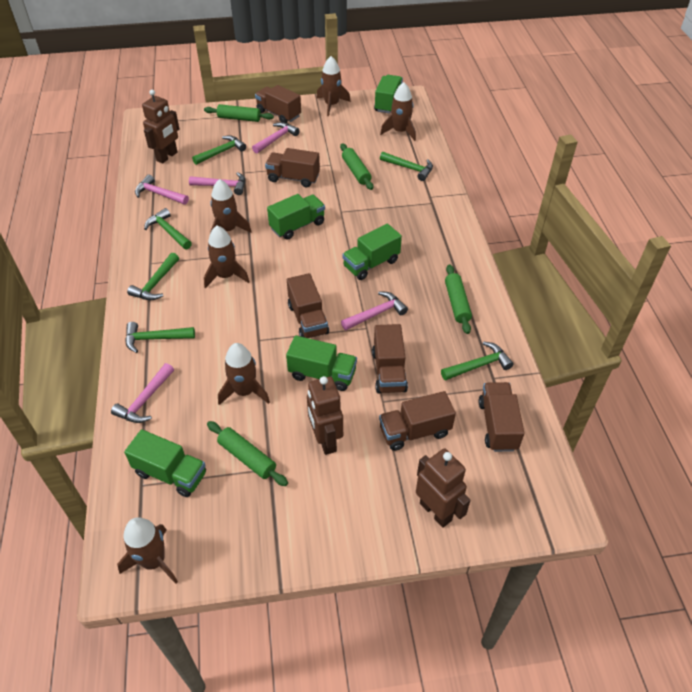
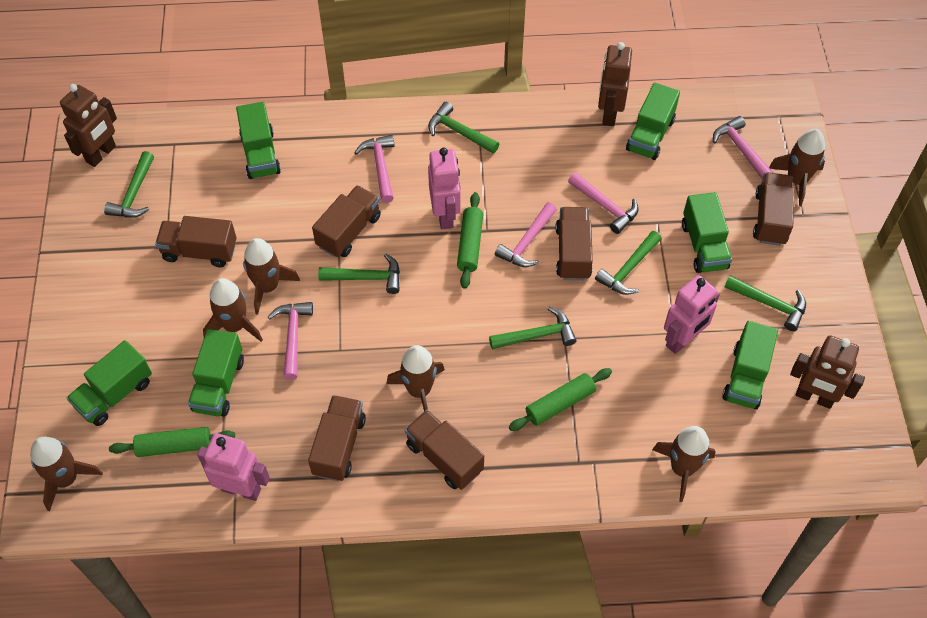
green rolling pin: [204,104,274,122] [207,421,288,486] [340,143,373,190] [445,264,472,334] = 4 -> [109,427,235,457] [457,192,483,289] [509,368,612,431] = 3
green truck: [124,429,206,497] [267,194,325,240] [286,336,357,391] [342,224,402,280] [374,75,403,114] = 5 -> [67,340,152,426] [188,329,244,417] [236,102,281,179] [626,83,680,160] [682,192,732,273] [722,321,778,409] = 6
pink robot: none = 0 -> [197,433,270,501] [428,148,461,229] [664,275,720,354] = 3

